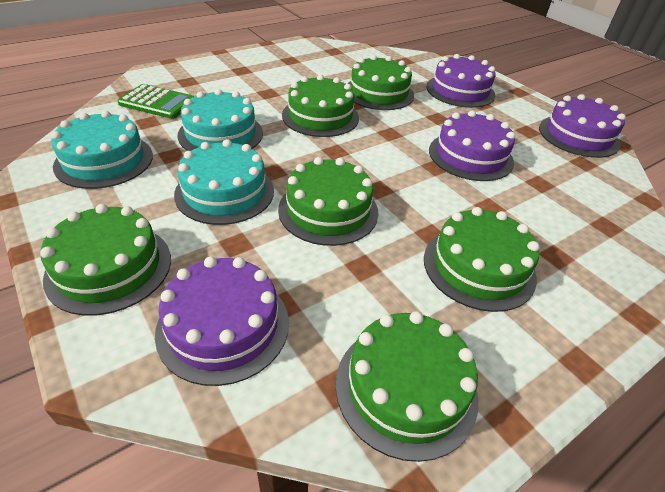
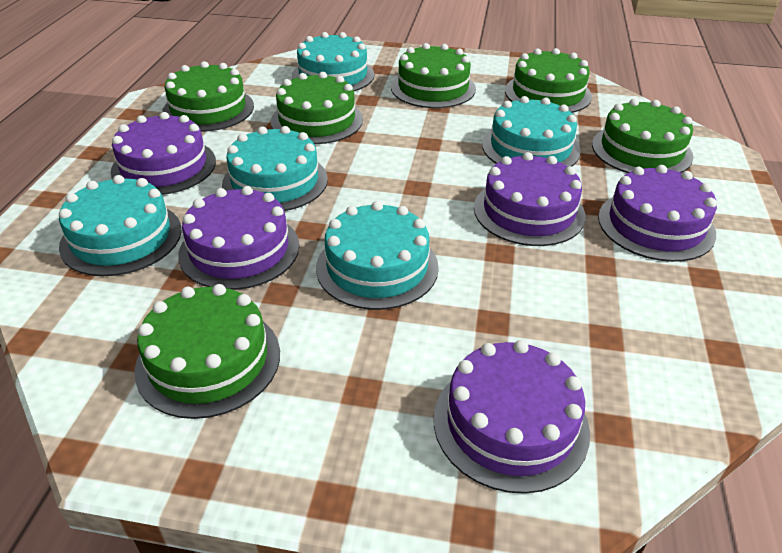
green calculator: [117,84,195,119] = 1 -> none = 0
purple cake: [155,257,289,386] [426,54,496,108] [429,111,515,181] [539,94,626,158] = 4 -> [111,112,216,195] [178,186,299,290] [434,340,590,494] [474,152,586,246] [598,165,717,262] = 5
turquoise cake: [51,111,153,189] [174,139,274,225] [178,89,263,151] = 3 -> [59,175,182,276] [222,126,328,211] [292,32,374,91] [316,201,439,310] [482,96,580,167] = 5

